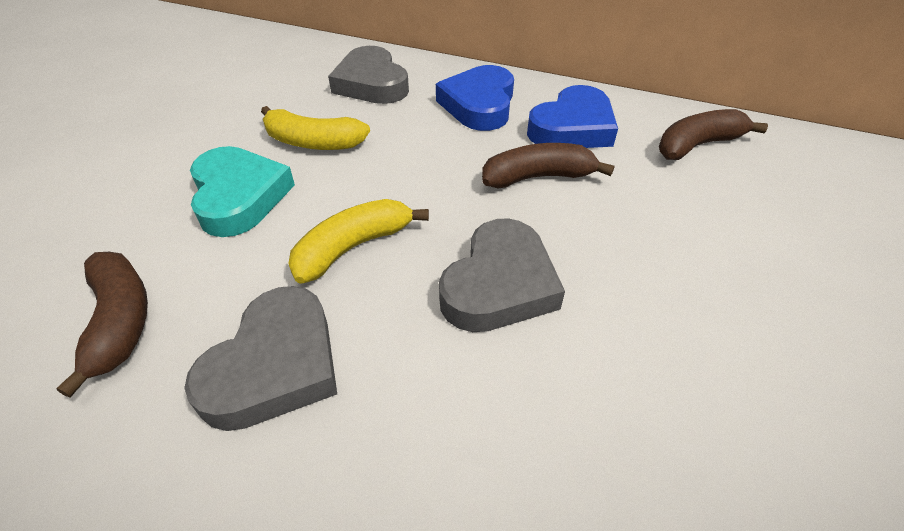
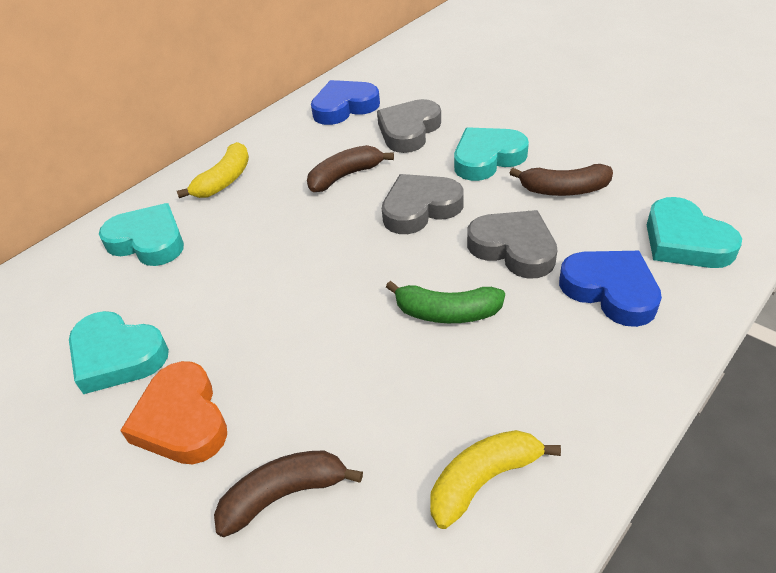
green banana: none = 0 -> [386,281,505,323] = 1
orange heart: none = 0 -> [120,361,227,464] = 1
turquoise heart: [190,146,295,237] = 1 -> [69,311,169,394] [99,203,184,266] [454,127,529,181] [647,197,742,268] = 4

